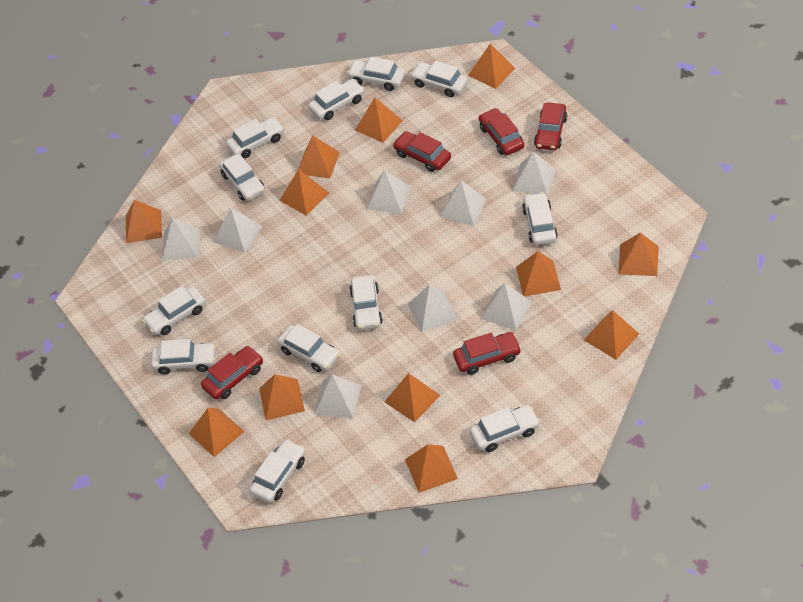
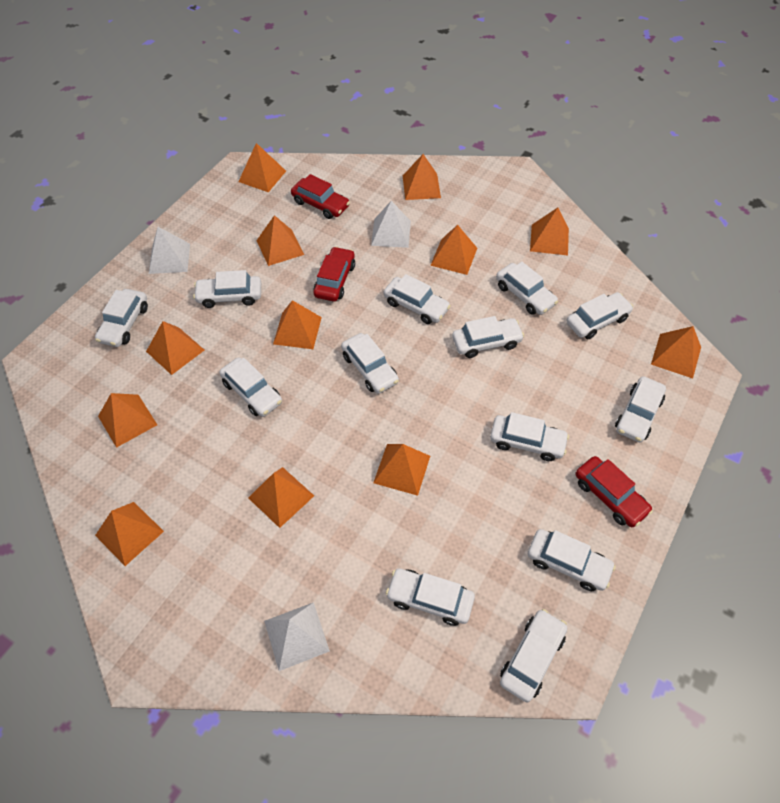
red car: [201,346,263,400] [393,131,451,172] [453,332,522,375] [479,108,524,155] [534,103,567,150] = 5 -> [291,174,350,219] [313,247,355,302] [576,456,653,527] = 3
white car: [142,286,205,335] [151,339,216,375] [219,154,265,201] [226,117,284,158] [250,439,305,503] [277,324,340,372] [308,79,365,120] [347,57,405,91] [349,275,383,330] [410,61,468,97] [470,405,540,452] [522,192,558,245] = 12 -> [95,289,148,347] [193,270,261,308] [219,357,282,417] [341,333,399,394] [384,274,451,324] [386,568,475,626] [452,316,524,358] [490,412,569,461] [496,262,558,315] [500,609,567,702] [528,529,616,591] [566,292,633,339] [615,376,666,442] = 13
white pyramid: [162,218,200,260] [214,207,263,253] [314,374,361,419] [367,170,411,214] [408,285,457,332] [440,180,487,226] [481,283,532,330] [512,152,556,196] = 8 -> [149,227,190,274] [264,602,330,671] [371,201,411,248] = 3

